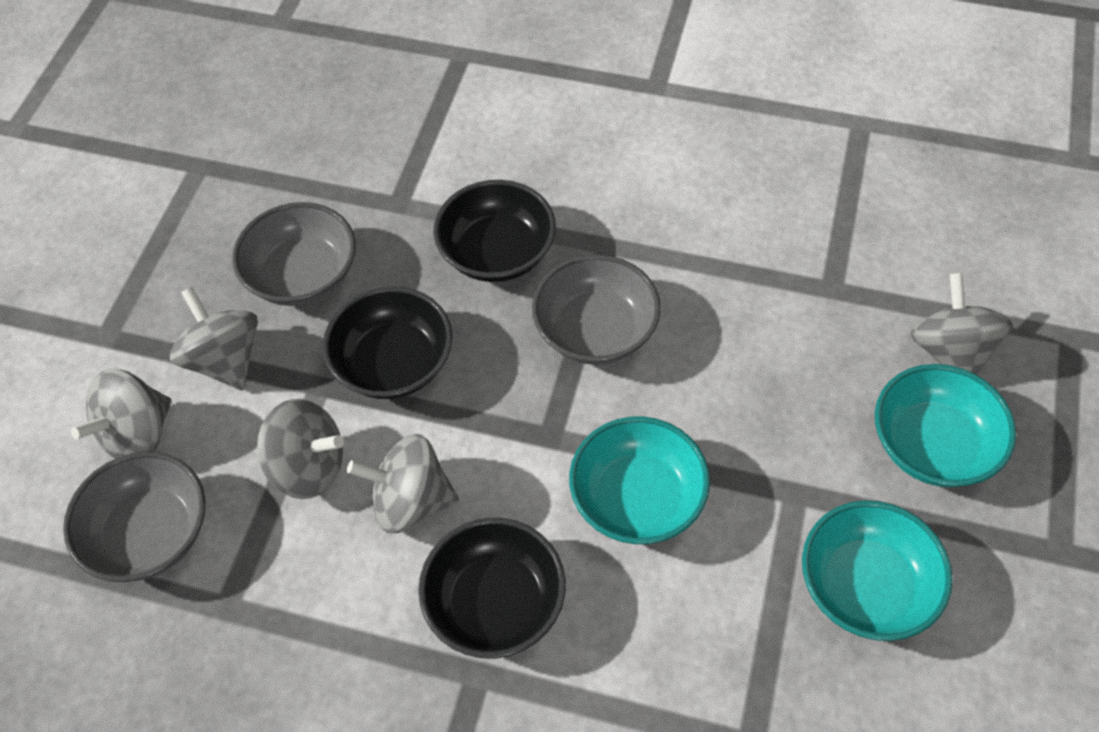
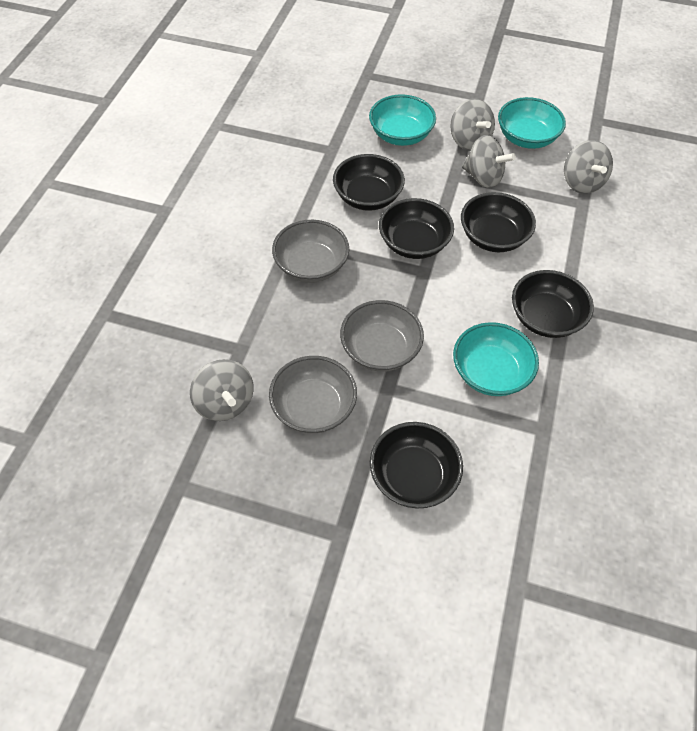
black bowl: [323,287,452,399] [418,518,566,659] [433,180,556,282] = 3 -> [333,154,405,211] [370,422,463,508] [379,198,454,259] [461,192,536,252] [512,270,594,338] = 5
grey spinning top: [71,369,172,459] [170,287,258,390] [257,399,344,499] [347,434,459,533] [911,273,1013,375] = 5 -> [190,359,254,421] [450,98,495,151] [462,135,516,188] [564,140,613,194] = 4

